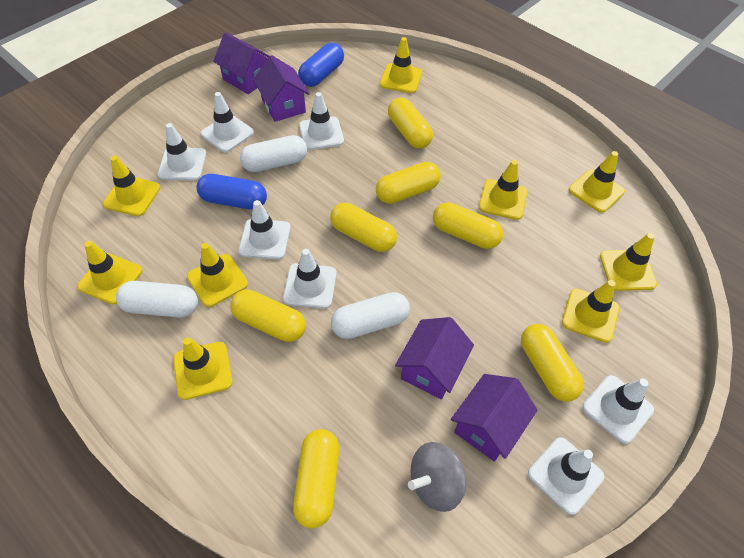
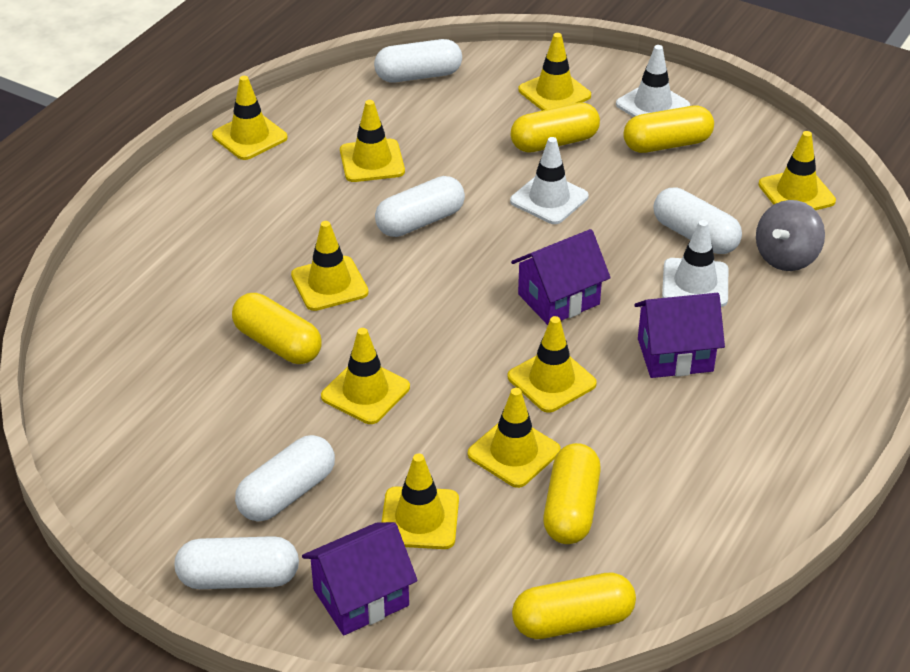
blue capsule: [197,174,267,210] [298,43,344,87] = 2 -> none = 0
purple house: [213,32,269,94] [253,55,310,122] [395,317,474,399] [451,374,538,462] = 4 -> [302,522,418,635] [511,229,611,325] [634,293,725,378] = 3
white capsule: [116,281,198,318] [240,135,307,172] [331,292,410,339] = 3 -> [174,536,299,589] [235,435,335,522] [374,39,462,83] [375,176,465,237] [653,188,742,254] = 5
white traffic cone: [158,123,206,181] [201,92,254,152] [238,200,291,260] [283,249,337,309] [299,92,344,150] [528,437,604,515] [582,375,654,444] = 7 -> [510,137,589,224] [616,45,690,117] [662,220,728,307] = 3
yellow capsule: [230,290,306,342] [293,429,339,528] [330,203,397,252] [376,162,441,204] [388,98,433,149] [433,202,503,249] [521,324,584,402] = 7 -> [232,293,322,364] [511,102,600,153] [512,572,636,639] [543,443,601,544] [623,106,714,153] = 5

